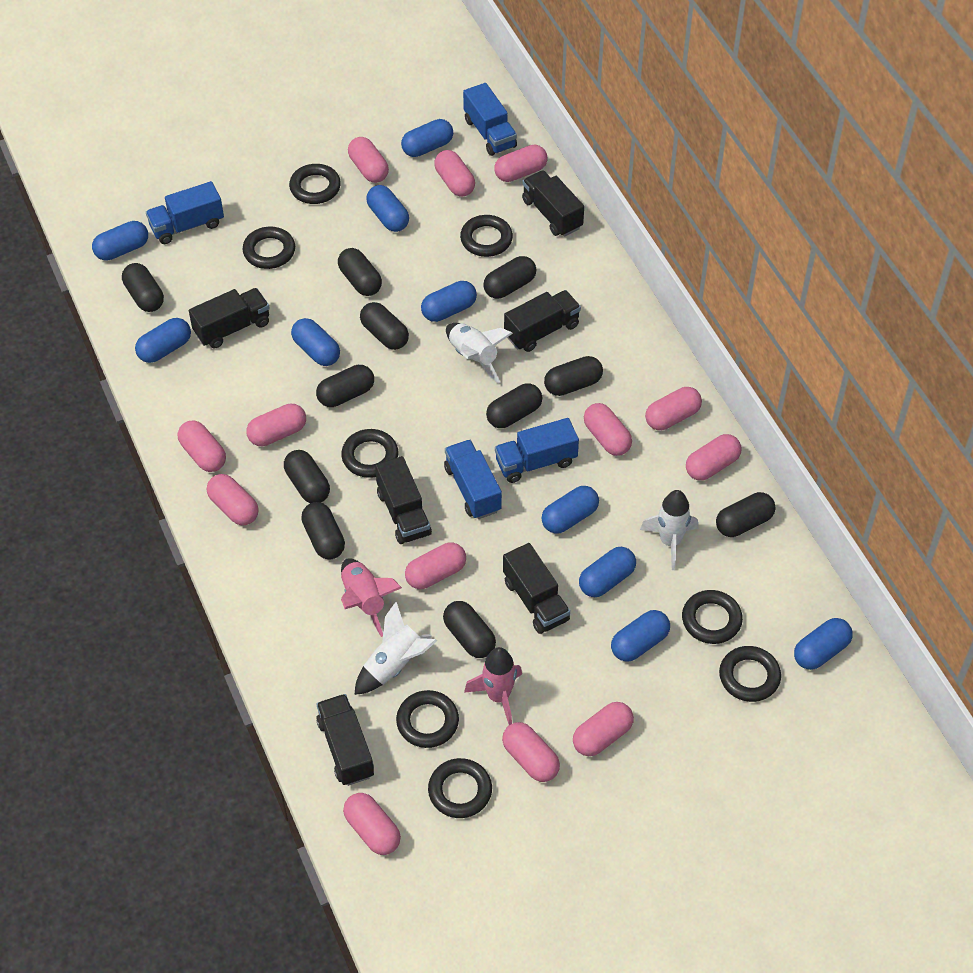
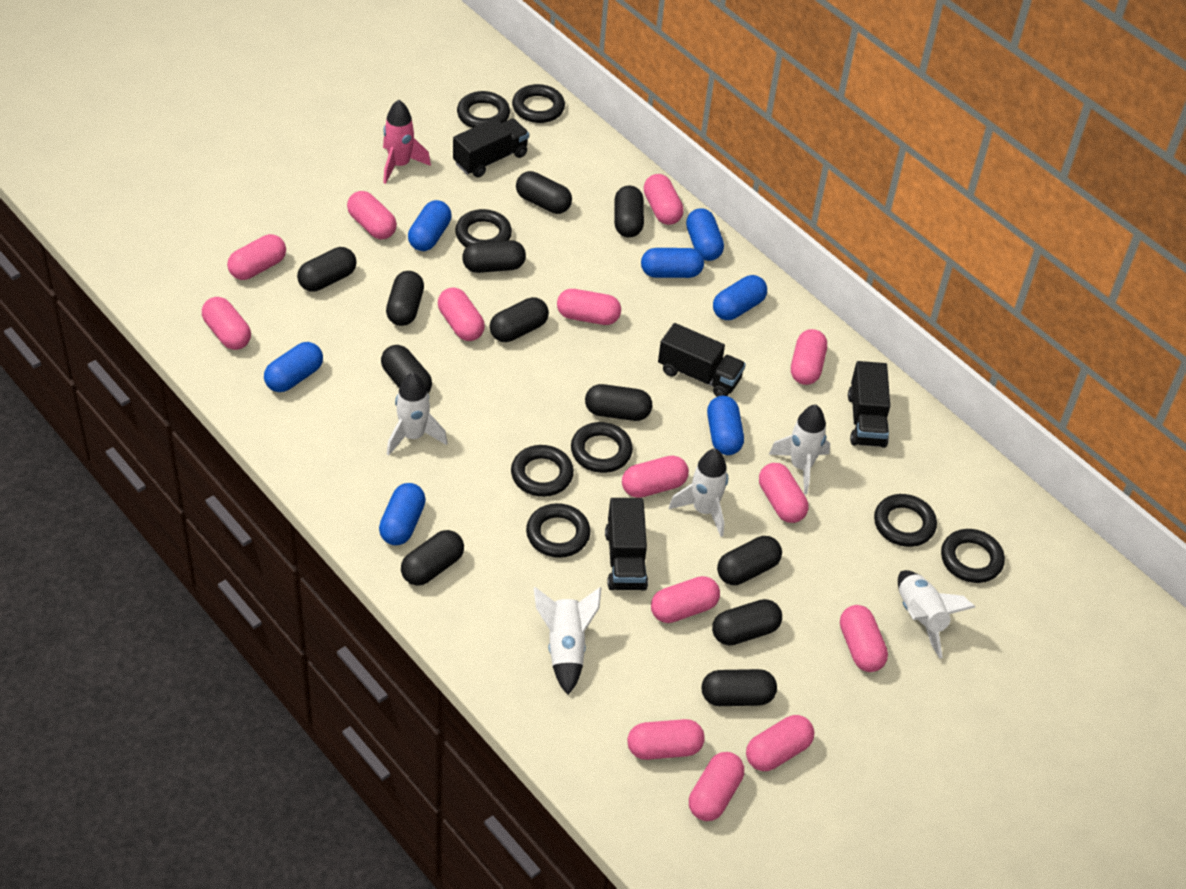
black capsule: [122,263,164,312] [284,450,330,503] [301,502,345,560] [316,365,374,407] [338,248,382,296] [360,302,409,350] [443,601,496,658] [483,256,536,299] [486,383,542,428] [544,356,603,396] [716,492,776,537] = 11 -> [297,247,357,292] [381,345,432,393] [386,271,424,326] [401,530,464,585] [462,240,526,273] [489,297,549,342] [516,171,572,214] [585,384,652,421] [614,186,644,237] [702,669,777,706] [712,599,782,646] [717,536,782,585] = 12
black truck: [189,288,270,348] [316,694,374,786] [375,456,432,544] [503,543,570,634] [504,290,581,352] [522,170,584,236] = 6 -> [453,118,529,177] [605,498,648,591] [658,323,746,397] [848,361,890,448] = 4
blue capsule: [92,221,148,261] [135,318,191,363] [291,318,340,366] [366,185,409,232] [401,119,453,157] [421,281,477,322] [541,486,599,534] [579,547,636,597] [611,610,670,662] [794,618,853,670] = 10 -> [264,342,323,392] [379,483,426,545] [408,200,452,251] [641,248,704,278] [686,208,724,261] [707,396,744,455] [713,275,767,320] = 7
blue truck: [146,181,224,244] [444,440,502,519] [463,83,517,156] [495,418,579,483] = 4 -> none = 0
pink capsule: [178,420,226,472] [207,474,259,525] [246,404,306,446] [343,793,401,855] [348,137,389,183] [405,543,466,589] [434,150,475,197] [494,144,548,182] [502,722,560,782] [573,702,634,756] [584,403,632,456] [645,387,702,430] [686,434,742,481] = 13 -> [202,297,251,350] [227,234,286,280] [347,191,397,239] [438,288,485,341] [557,289,621,325] [622,456,689,498] [628,719,705,760] [644,174,684,225] [651,576,720,623] [689,752,744,821] [746,715,814,771] [759,463,808,523] [791,329,827,385] [840,605,888,672] = 14
pink rocket: [341,558,402,637] [464,647,522,725] = 2 -> [383,100,431,184] = 1
white rocket: [354,601,437,695] [446,323,513,384] [640,490,698,570] = 3 -> [387,373,447,456] [534,587,601,695] [669,449,728,537] [769,404,830,494] [898,570,975,658] = 5

